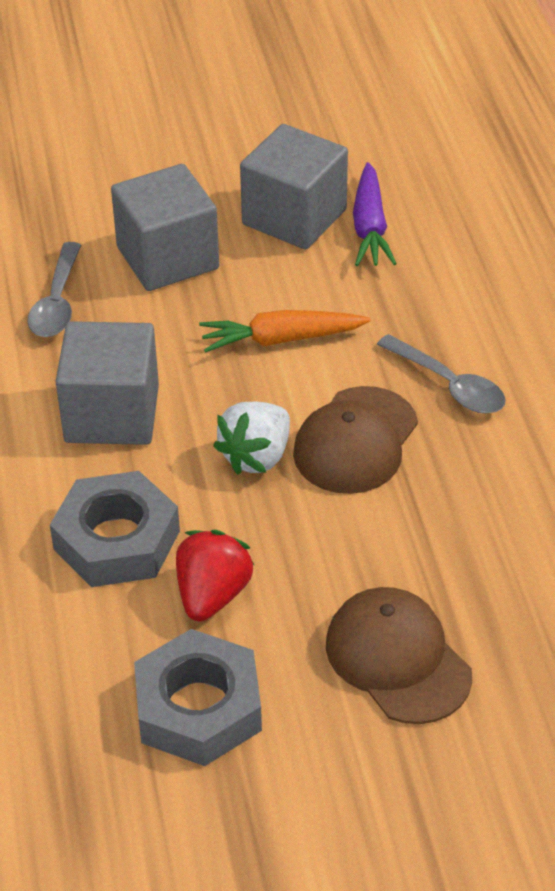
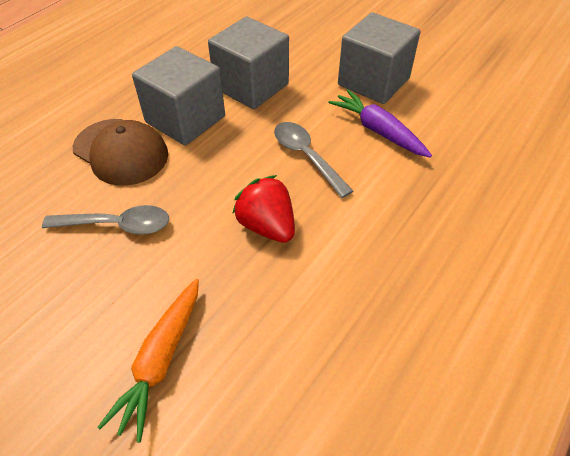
brown cap: [293,386,418,494] [326,587,472,724] = 2 -> [73,119,168,186] = 1
grey nut: [50,471,180,587] [134,629,262,766] = 2 -> none = 0
white strawberry: [213,402,290,475] = 1 -> none = 0

